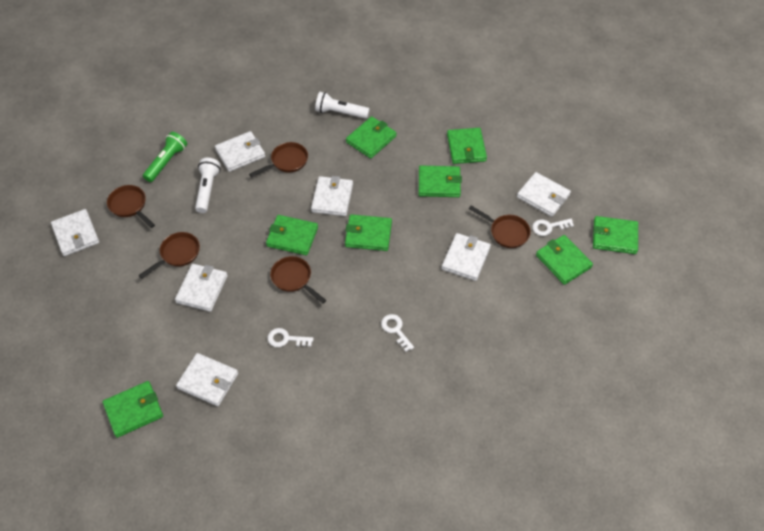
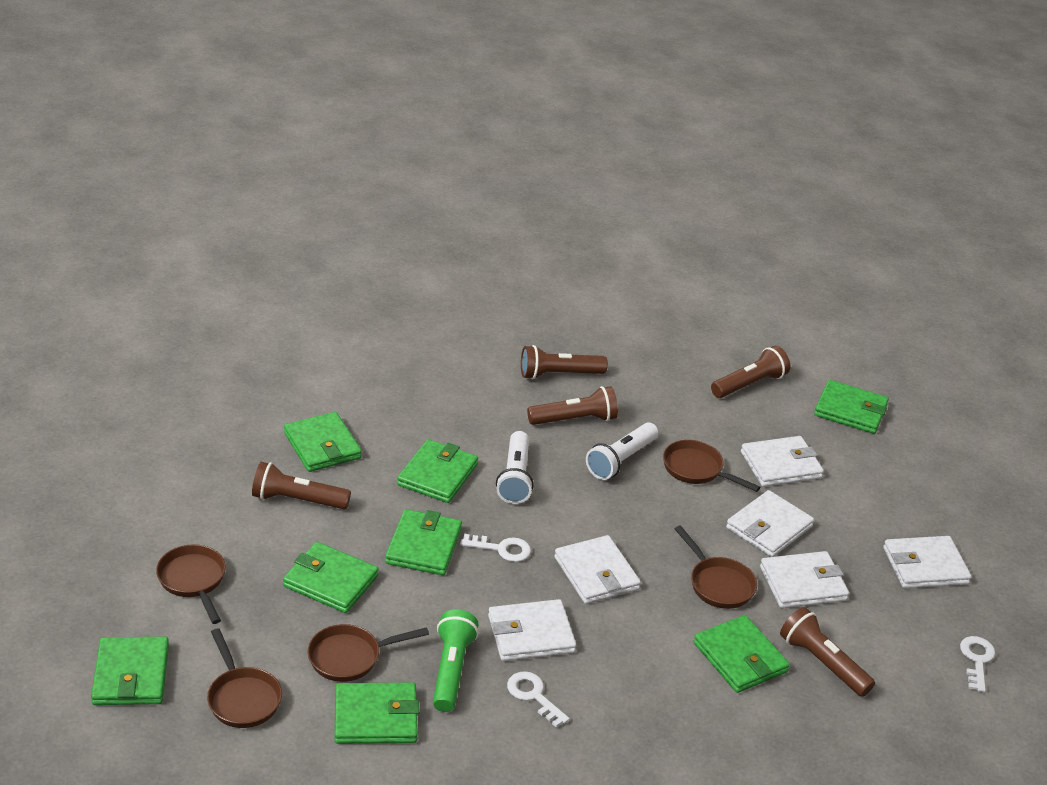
brown flashlight: none = 0 -> [252,462,351,509] [521,345,608,379] [527,386,618,425] [711,346,790,398] [780,607,875,697] = 5
white wallet: [51,209,99,256] [175,264,228,312] [176,353,238,406] [215,131,265,172] [311,176,353,216] [442,233,491,281] [517,172,571,217] = 7 -> [488,599,576,661] [554,535,641,604] [726,490,814,557] [741,436,824,487] [760,551,849,608] [883,536,971,588] = 6

